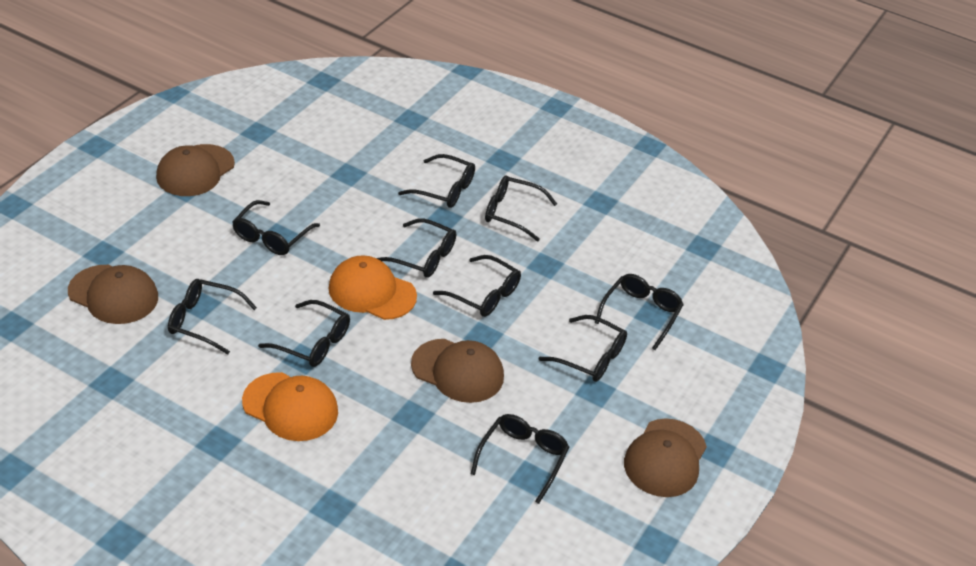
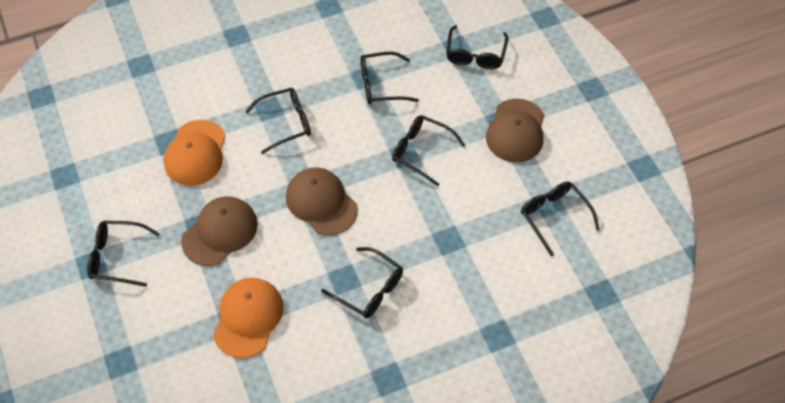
black glasses: [168,279,257,354] [232,200,320,255] [258,300,350,367] [376,219,456,278] [398,154,475,208] [433,255,521,317] [471,414,569,504] [485,175,557,241] [539,315,627,382] [595,274,684,350] = 10 -> [87,221,160,287] [245,88,311,154] [321,247,403,318] [360,52,419,104] [392,115,465,186] [446,25,508,69] [521,182,600,256] = 7
brown cap: [68,265,158,324] [156,144,235,196] [411,339,504,403] [624,418,707,497] = 4 -> [181,196,258,266] [286,167,358,235] [486,98,544,162] = 3

